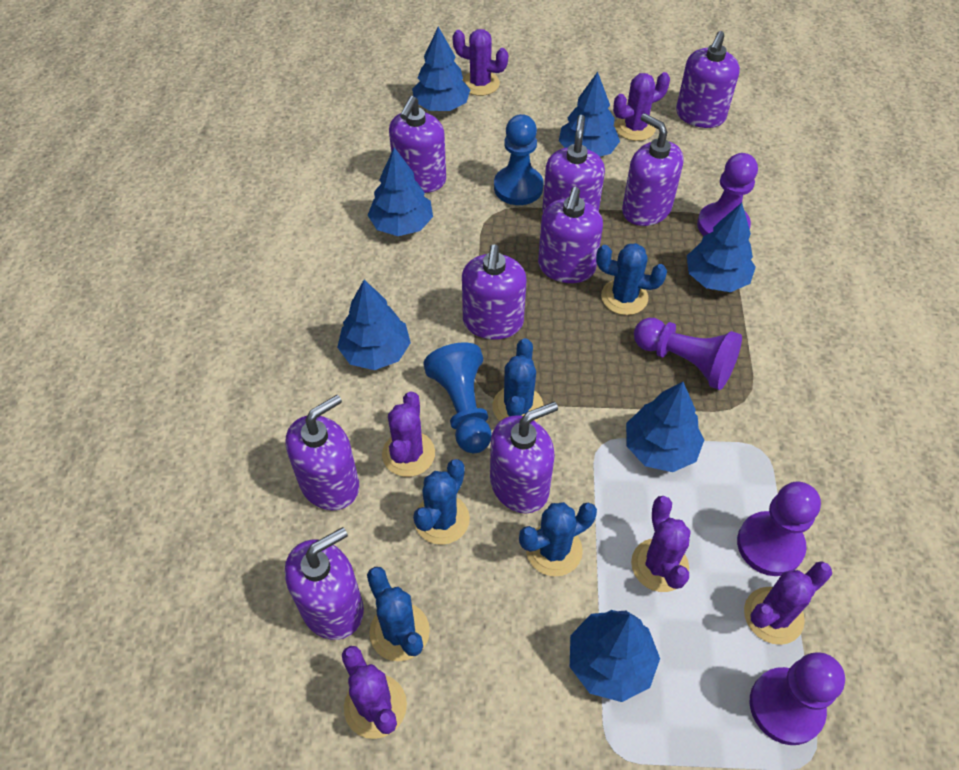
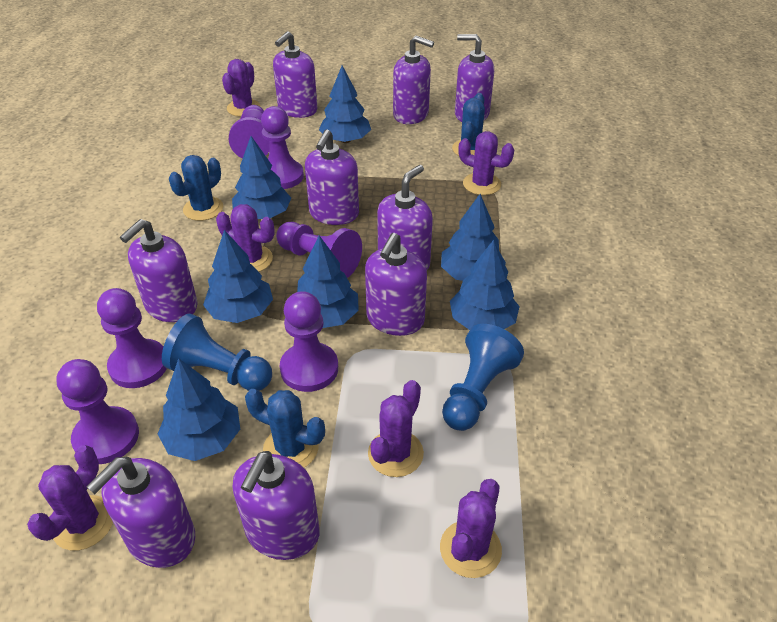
blue cactus: [367,567,430,661] [413,459,470,545] [492,338,544,422] [519,502,597,576] [596,243,667,315] = 5 -> [169,155,223,221] [245,389,325,468] [452,93,485,156] = 3
purple pawn: [634,318,742,390] [697,153,758,236] [737,481,821,576] [750,652,845,745] = 4 -> [56,359,139,464] [97,288,167,388] [229,105,270,159] [261,106,304,189] [276,222,362,278] [280,291,338,392] = 6

